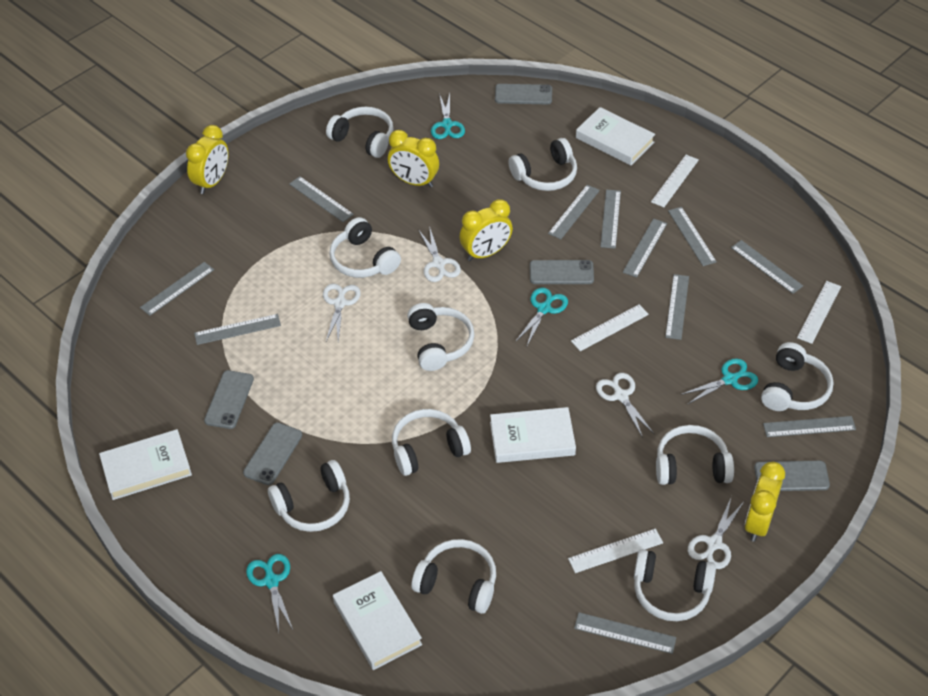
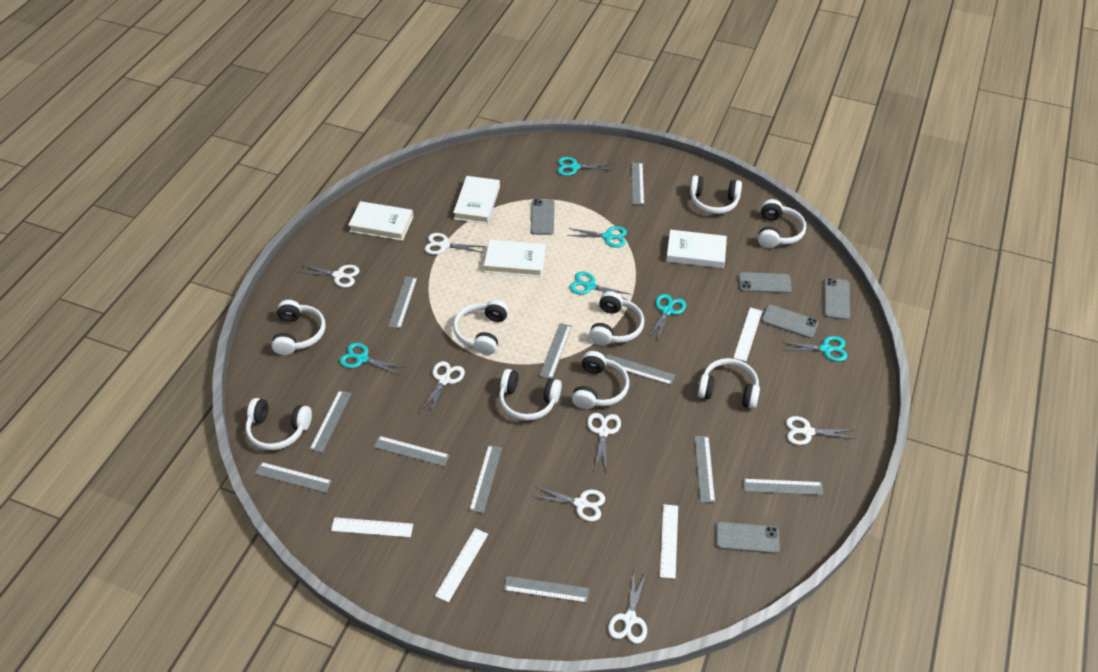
turquoise scissors: [246,554,293,632] [431,93,465,139] [515,288,568,346] [680,358,758,405] = 4 -> [340,343,404,375] [558,157,613,176] [567,226,627,248] [569,272,632,300] [647,294,686,341] [781,336,848,362] = 6
white headphones: [268,460,350,532] [326,107,394,158] [329,217,401,278] [392,409,471,476] [407,303,474,371] [412,539,496,614] [508,138,577,191] [634,549,716,621] [656,425,734,485] [761,342,834,411] = 10 -> [246,398,312,450] [271,300,326,355] [453,300,509,355] [499,369,562,421] [572,351,629,409] [589,291,644,346] [690,175,742,214] [698,358,760,409] [758,199,806,248] = 9
white scissors: [323,284,361,342] [418,226,461,282] [596,373,654,438] [688,498,744,569] = 4 -> [299,264,360,288] [420,361,465,415] [424,233,485,255] [532,486,605,521] [587,413,621,469] [608,573,647,644] [786,416,857,445] = 7
yellow clock: [186,125,229,194] [388,130,439,188] [459,199,513,261] [745,462,785,542] = 4 -> none = 0

